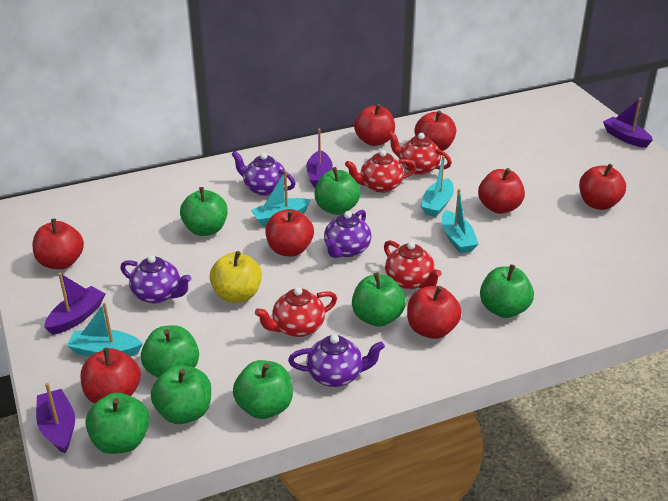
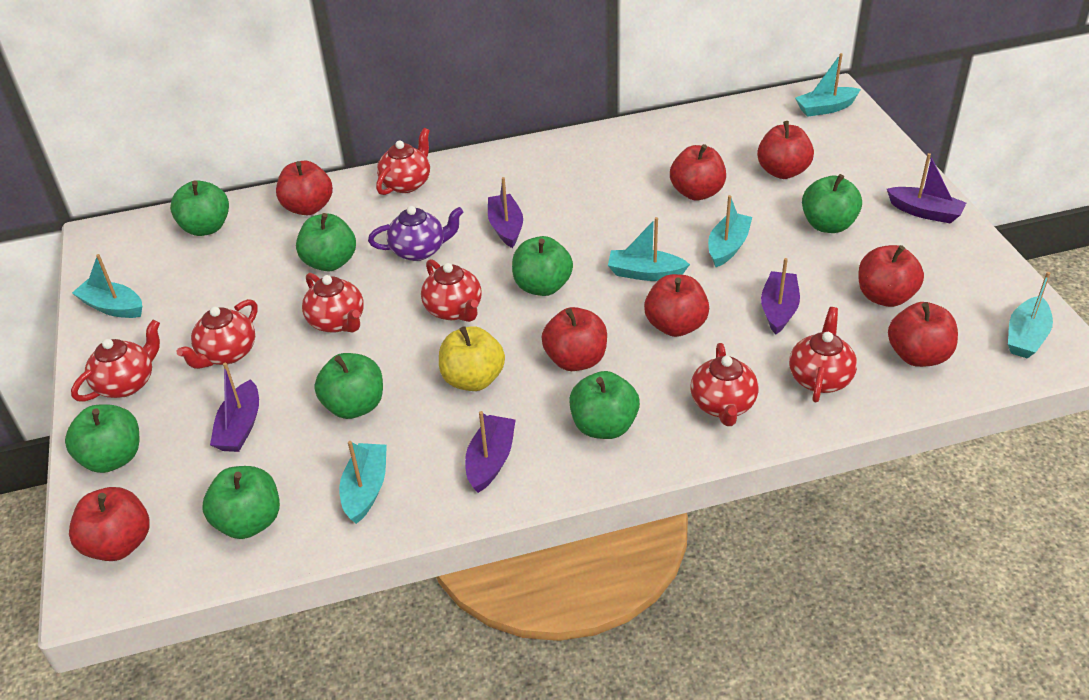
purple boat: [36,383,75,453] [44,273,106,335] [306,128,333,187] [603,98,653,148] = 4 -> [210,363,259,452] [465,411,515,493] [488,177,523,248] [761,258,800,335] [887,153,966,224] = 5
purple teapot: [120,255,191,304] [231,151,295,196] [288,334,385,387] [324,210,371,258] = 4 -> [368,206,463,261] = 1
red teapot: [255,287,337,337] [345,150,416,193] [384,240,442,289] [388,131,452,175] = 4 -> [71,320,160,402] [177,299,258,369] [302,273,364,333] [376,128,430,195] [421,259,482,322] [690,343,758,426] [789,307,857,402] = 7
turquoise boat: [67,302,143,357] [251,170,310,227] [421,156,454,217] [442,189,478,254] = 4 -> [72,254,142,318] [339,441,387,524] [608,217,690,281] [708,195,752,267] [795,53,861,117] [1008,272,1053,358] = 6

